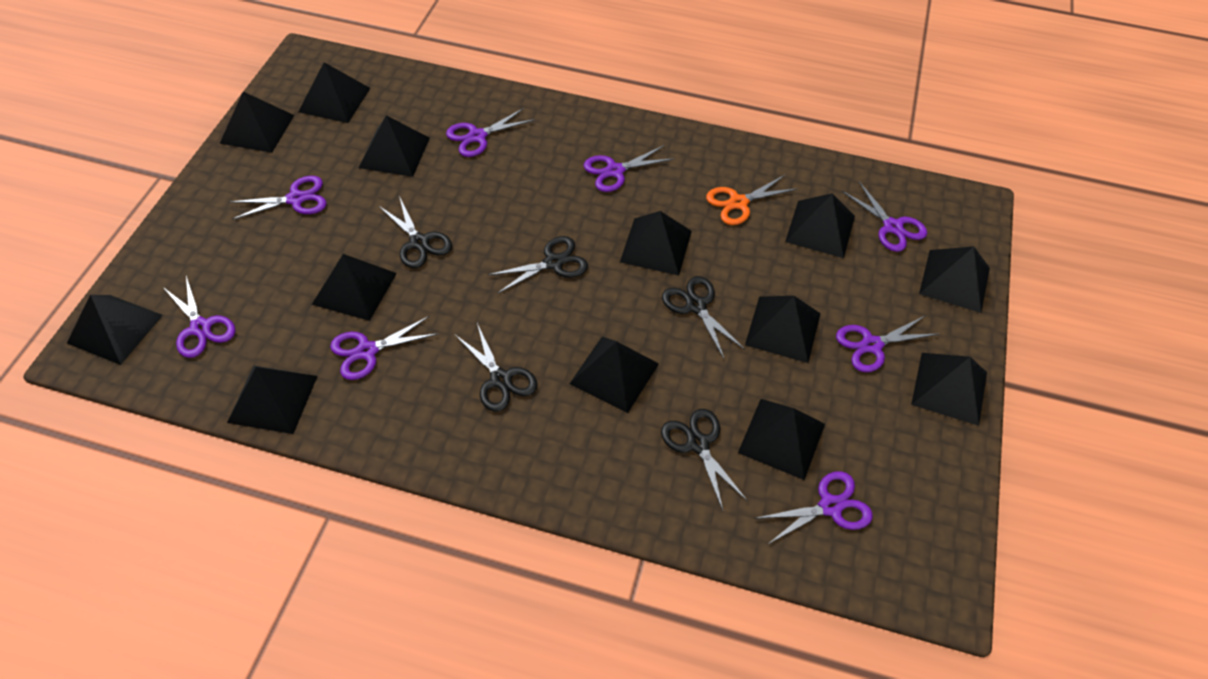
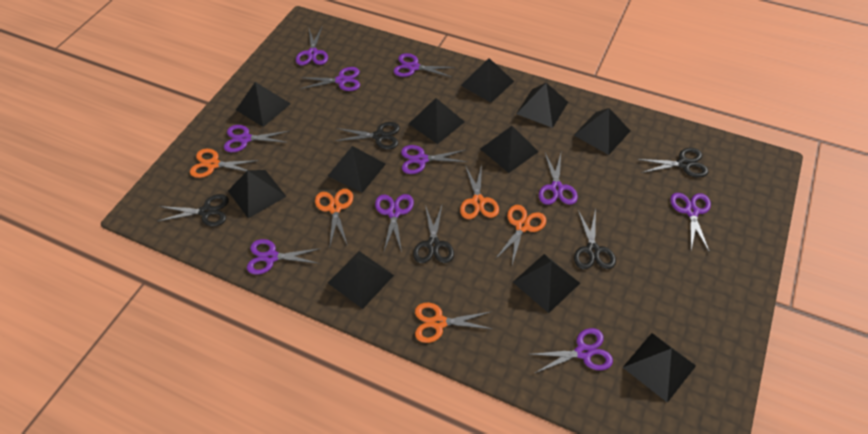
black pyramid: [67,295,163,365] [220,92,294,153] [227,366,317,434] [298,62,370,123] [312,254,397,321] [359,116,430,177] [570,337,659,413] [620,211,692,276] [738,399,825,480] [745,296,821,363] [785,194,855,258] [911,353,987,426] [919,246,990,313] = 13 -> [228,170,287,218] [236,82,291,127] [328,146,386,193] [328,251,394,309] [409,98,465,144] [461,58,514,103] [480,126,539,173] [513,254,580,313] [516,83,568,128] [574,108,630,155] [622,333,696,403] = 11
orange scissors: [706,175,798,225] = 1 -> [190,149,259,178] [315,189,353,246] [415,303,492,343] [460,164,499,219] [496,205,547,265] = 5
purple scissors: [163,276,235,358] [229,176,326,220] [330,316,438,380] [446,108,534,157] [584,145,674,192] [757,471,873,545] [836,316,938,372] [842,182,927,252] = 8 -> [224,125,289,152] [247,239,322,275] [296,26,328,65] [300,67,360,91] [375,194,414,252] [394,53,455,77] [401,145,467,174] [529,328,613,373] [539,153,578,205] [670,193,711,253] = 10

